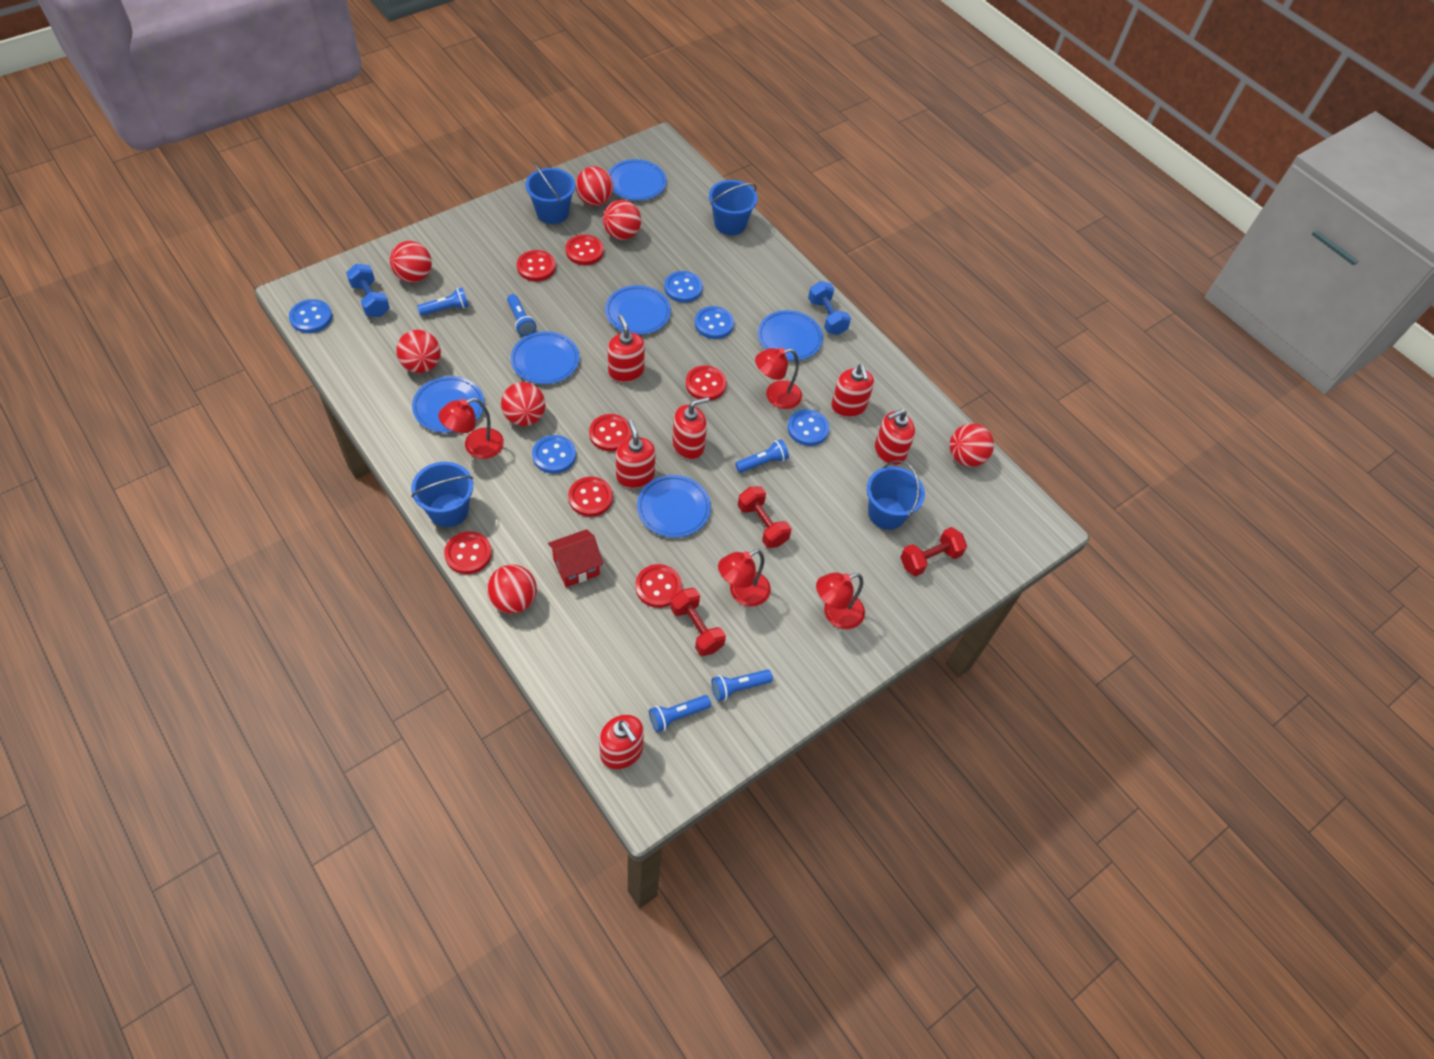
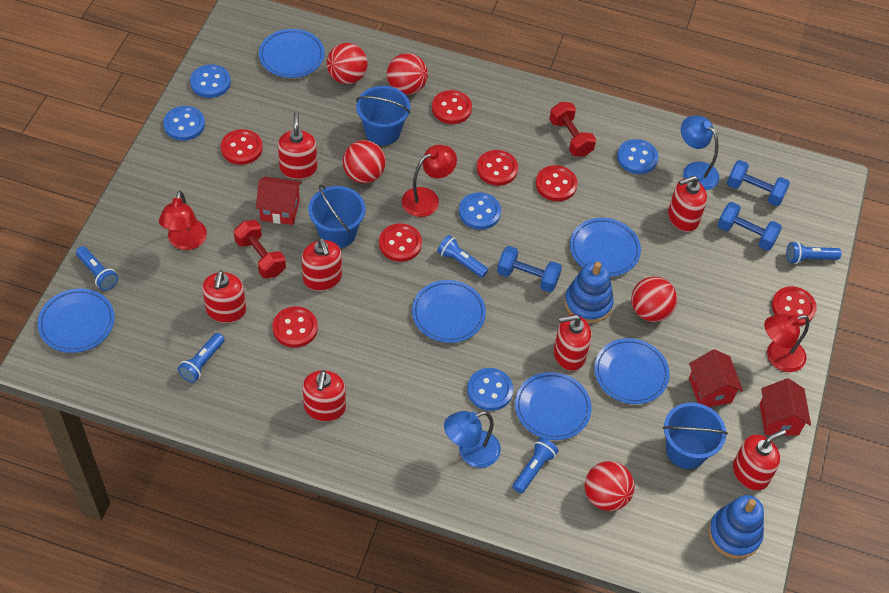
blue bucket: [411,462,473,527] [526,162,575,224] [709,180,758,235] [867,460,925,530] = 4 -> [308,184,366,248] [356,86,411,145] [663,403,728,469] = 3
blue dumbbell: [346,264,390,317] [808,281,851,335] = 2 -> [497,246,562,292] [718,202,782,251] [727,160,790,206] = 3
blue lamp: none = 0 -> [444,411,501,468] [681,116,719,190] = 2
blue stacking toy: none = 0 -> [564,261,614,323] [708,495,764,559] = 2
red ball: [390,241,432,282] [396,330,441,373] [487,564,537,614] [501,382,545,426] [576,166,614,206] [603,200,641,240] [949,423,994,467] = 7 -> [327,43,368,84] [343,140,386,183] [387,53,428,95] [585,461,634,511] [631,277,677,322] = 5
red dumbbell: [670,588,726,656] [738,486,792,548] [901,527,967,576] = 3 -> [234,220,286,278] [549,102,596,157] = 2
red house: [548,529,603,587] = 1 -> [256,177,302,225] [689,349,743,407] [760,378,811,435] = 3
red lamp: [438,398,504,459] [718,549,771,607] [755,347,802,409] [816,572,865,629] = 4 -> [159,191,207,250] [402,145,457,217] [764,314,809,372] = 3
red soap dispenser: [599,714,644,769] [608,315,645,382] [616,420,656,488] [672,397,709,459] [831,364,874,417] [875,409,915,465] = 6 -> [202,270,246,323] [278,112,317,179] [302,238,342,291] [303,370,346,421] [554,315,592,371] [668,176,707,232] [733,429,786,491] = 7

